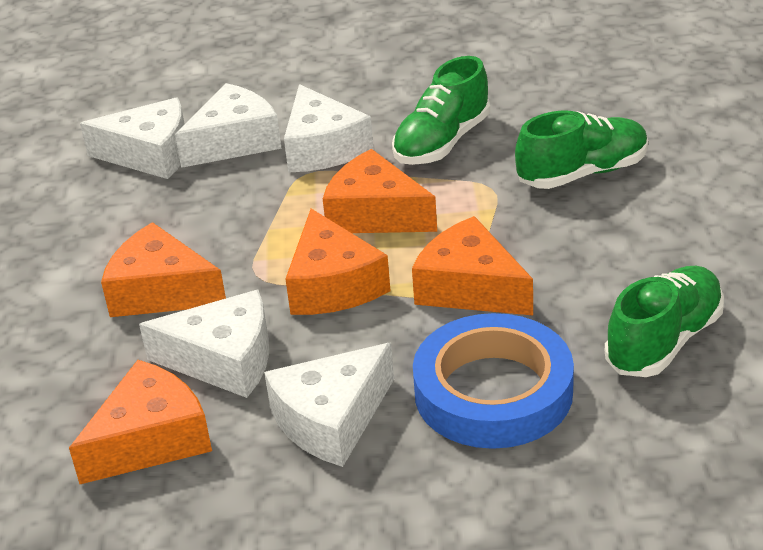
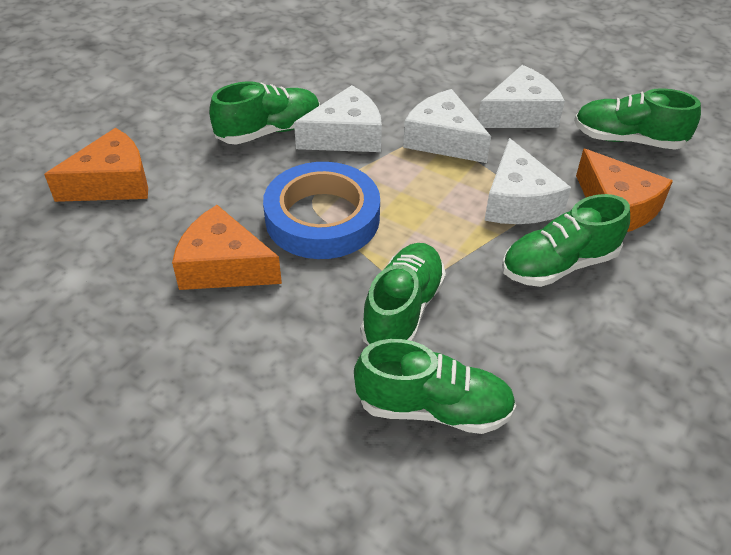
green shoe: [392,56,490,165] [515,111,648,189] [605,266,724,377] = 3 -> [209,81,320,145] [354,339,516,434] [360,243,446,345] [502,194,630,287] [574,88,701,150] = 5
orange cheese: [69,360,212,484] [101,222,226,317] [285,209,391,315] [323,149,437,233] [412,216,533,315] = 5 -> [44,128,148,202] [172,205,282,290] [576,149,673,232] = 3
white cheese: [80,97,184,179] [139,290,269,398] [175,83,282,168] [264,343,394,467] [284,84,374,173] = 5 -> [294,85,382,152] [403,89,491,163] [478,65,565,128] [484,138,571,224] = 4

